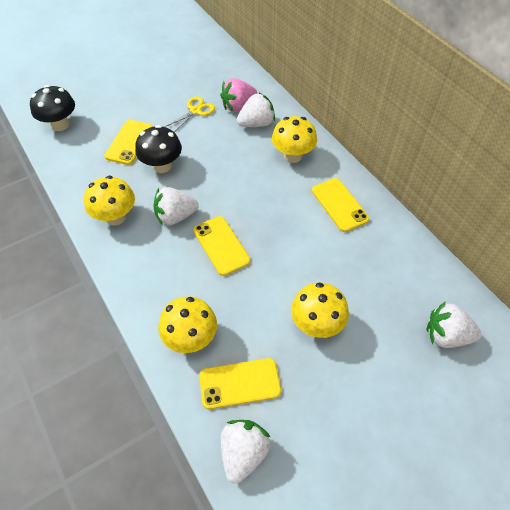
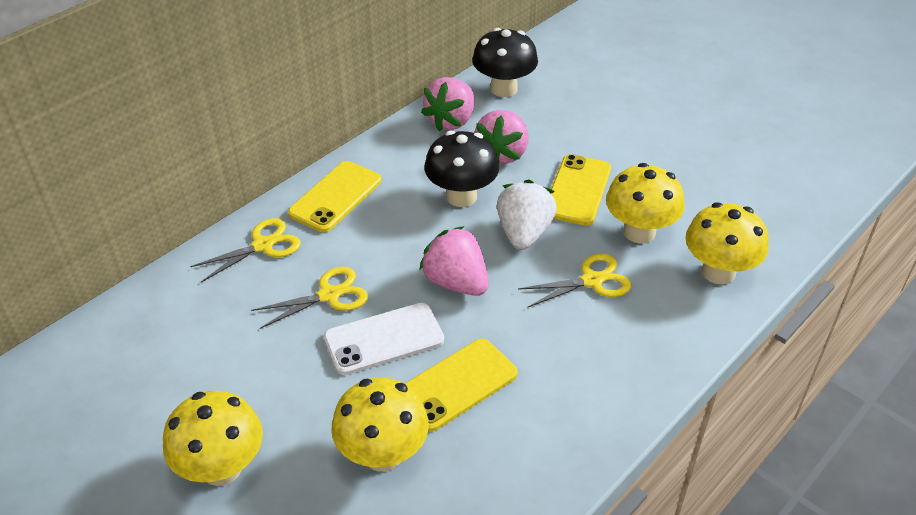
pink strawberry: [220,78,257,112] = 1 -> [419,226,489,296] [421,77,474,132] [475,110,529,164] = 3
white phone: none = 0 -> [324,303,444,375] = 1
white strawberry: [153,187,199,226] [221,420,270,484] [237,93,275,127] [426,301,482,348] = 4 -> [497,180,557,250] = 1
yellow phone: [104,120,153,165] [193,216,251,276] [199,358,281,409] [312,178,369,232] = 4 -> [288,161,382,232] [404,339,518,432] [551,154,611,226] = 3
yellow scissors: [164,96,215,132] = 1 -> [190,218,301,282] [251,267,368,329] [518,254,631,308] = 3

